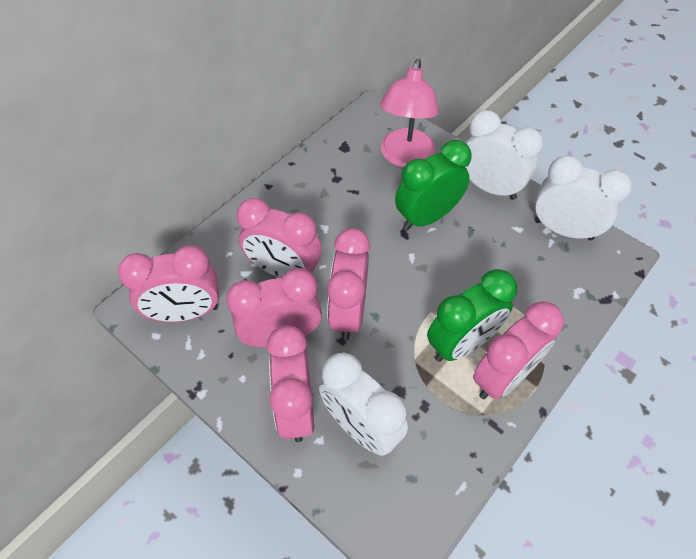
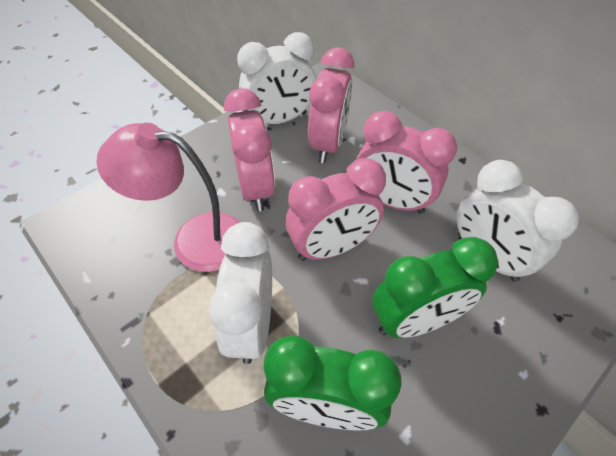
pink clock: [118,245,219,322] [226,268,322,348] [237,198,322,278] [267,325,314,442] [327,228,370,340] [473,301,564,399] = 6 -> [224,88,275,211] [286,158,386,261] [308,47,354,163] [356,111,457,214] = 4

